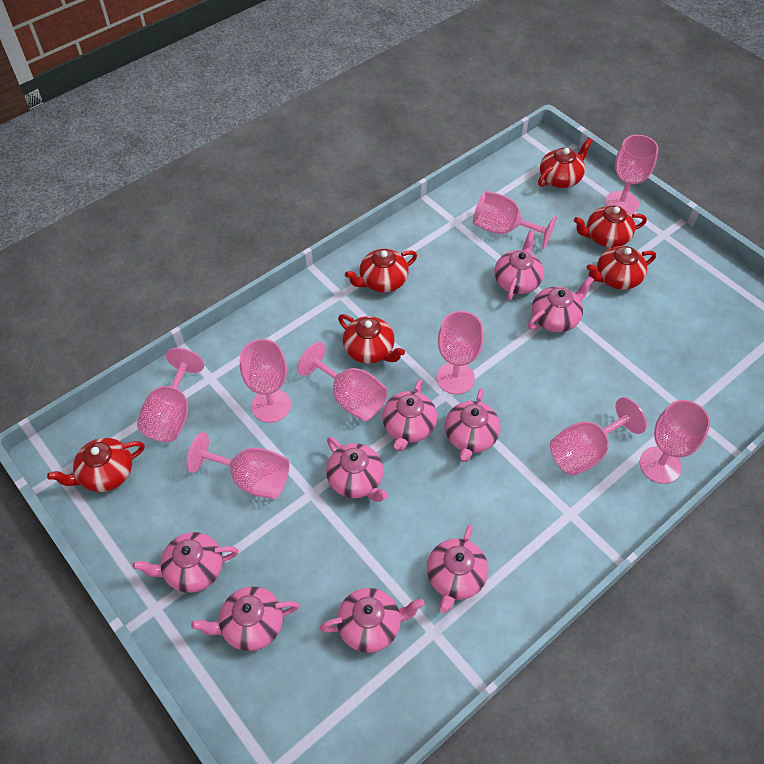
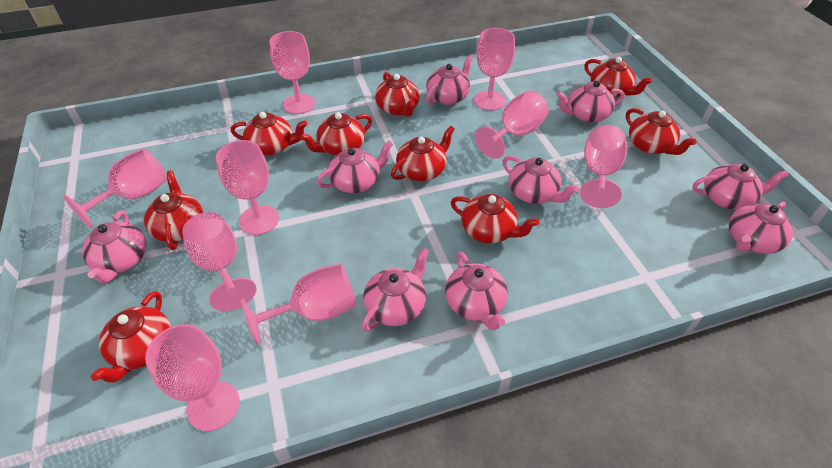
red teapot: [47,438,145,492] [338,314,405,364] [345,249,417,292] [538,138,593,188] [574,206,647,248] [586,246,656,290] = 6 -> [91,291,171,383] [144,171,203,250] [231,112,307,155] [300,112,372,155] [375,72,420,117] [391,126,455,181] [450,194,539,244] [585,57,653,98] [626,108,697,155] = 9

